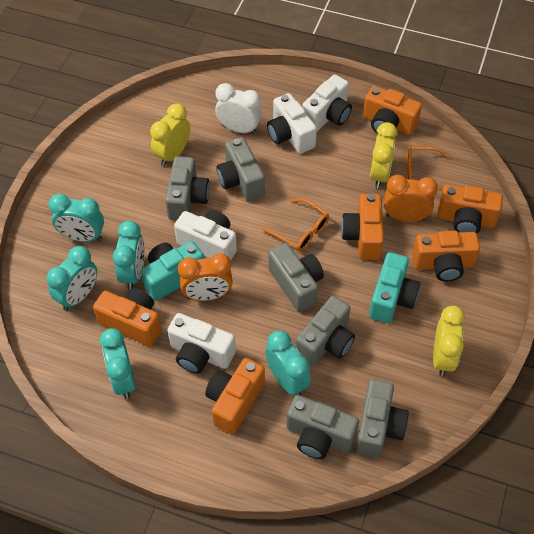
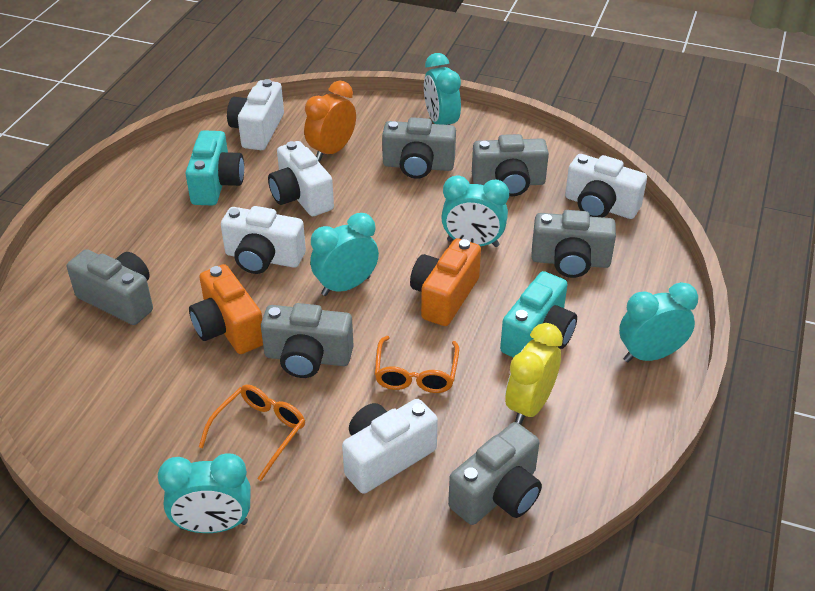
orange camera: [93,288,161,347] [205,358,265,434] [341,194,384,260] [363,86,422,135] [412,231,480,282] [437,184,503,233] = 6 -> [189,264,263,354] [410,238,481,326] = 2
orange clock: [178,253,233,301] [384,175,438,222] = 2 -> [304,81,356,161] = 1
white camera: [167,313,236,374] [174,210,237,260] [267,93,317,154] [302,74,352,131] = 4 -> [221,206,306,274] [227,79,284,150] [268,141,334,216] [342,399,438,494] [565,154,647,219] = 5
white clock: [215,83,262,134] = 1 -> none = 0
yellow clock: [150,104,190,166] [370,122,397,188] [433,306,465,377] = 3 -> [505,323,563,425] = 1

